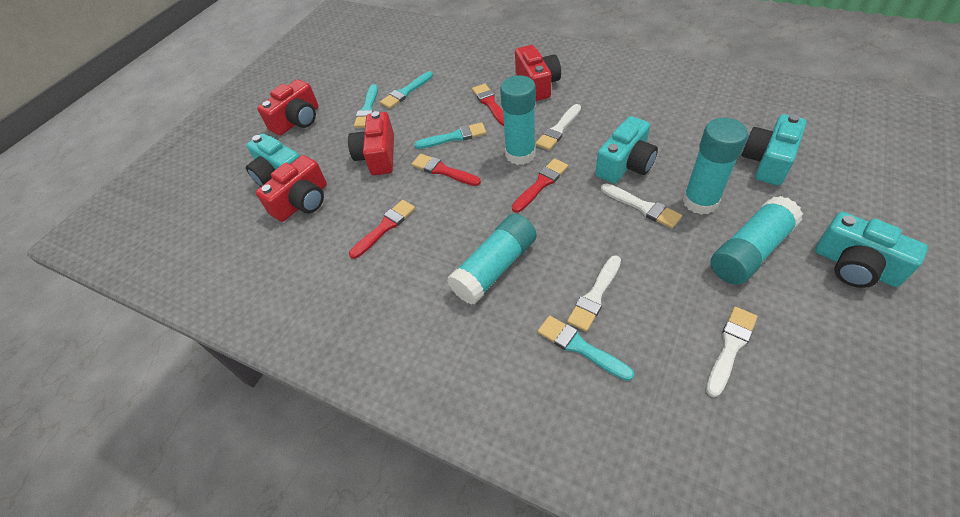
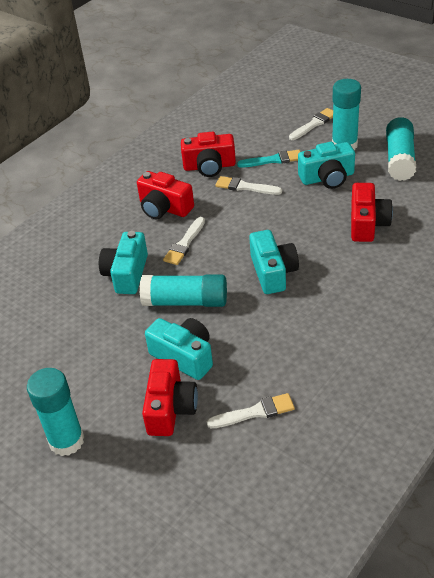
red brush: [349,200,415,259] [412,154,481,186] [472,83,504,126] [512,158,568,213] = 4 -> none = 0
turquoise brush: [354,84,378,128] [380,71,433,109] [414,122,486,149] [538,315,634,381] = 4 -> [237,150,300,168] = 1

